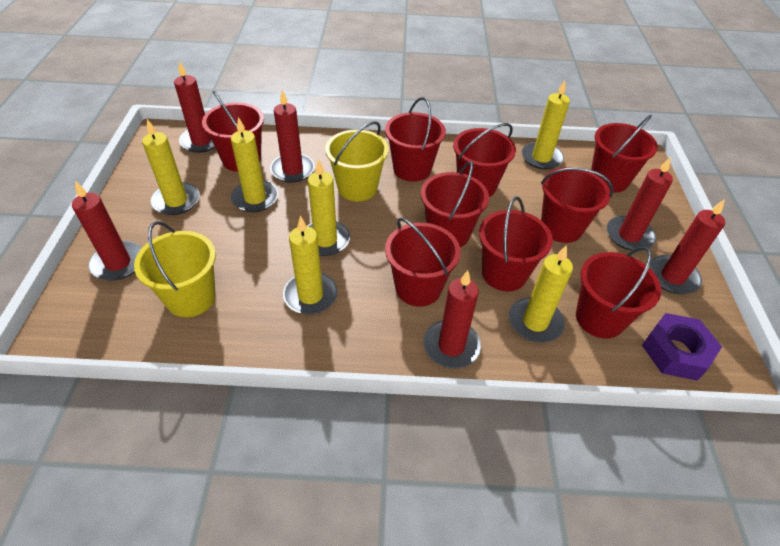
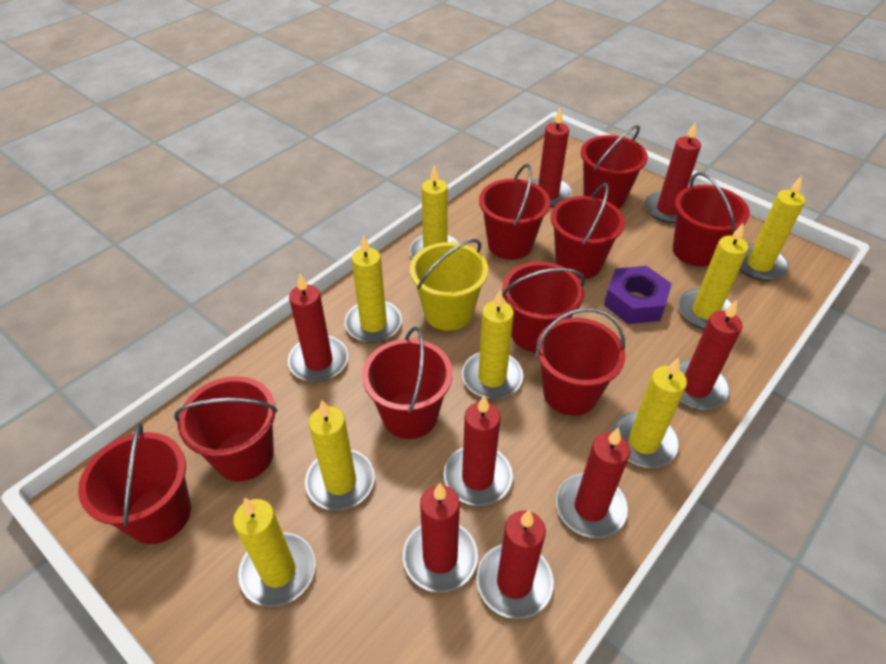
red candle: [72,181,142,281] [174,61,215,153] [270,90,314,183] [423,270,481,368] [607,157,673,251] [649,199,725,294] = 6 -> [288,273,348,382] [403,483,478,592] [444,395,513,506] [476,510,554,619] [531,107,572,208] [556,428,630,538] [645,122,701,223] [679,300,742,410] = 8
yellow bucket: [134,221,216,317] [325,121,389,201] = 2 -> [410,239,488,331] = 1
yellow candle: [142,119,200,215] [231,117,278,212] [283,216,338,315] [308,160,350,256] [509,245,573,343] [522,80,570,170] = 6 -> [233,498,315,607] [305,400,375,510] [345,235,402,343] [410,165,459,258] [462,290,523,399] [612,357,687,468] [678,223,748,329] [740,176,805,281] = 8

